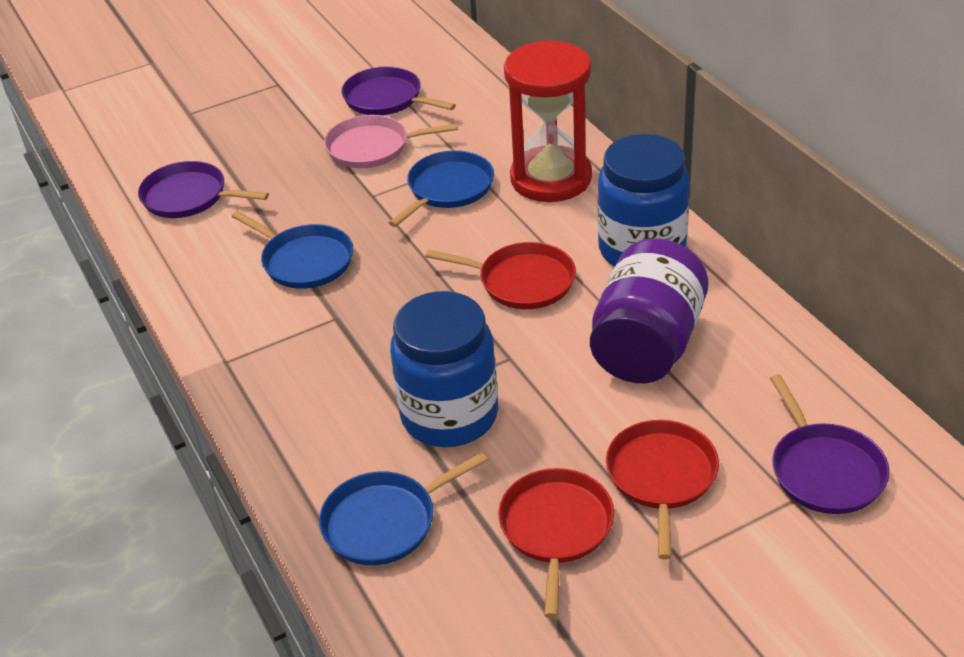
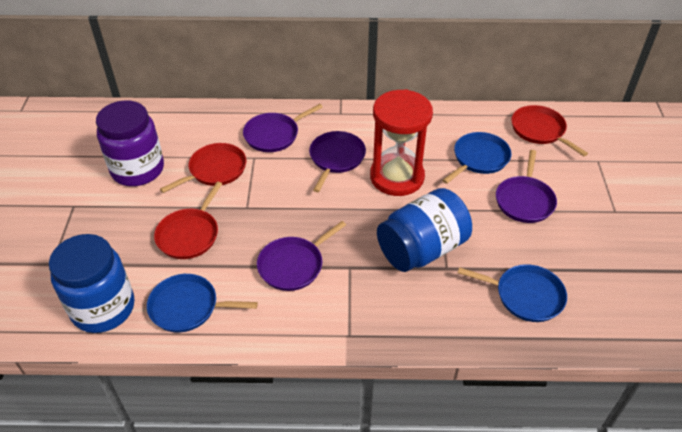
pink pan: [324,115,458,168] = 1 -> none = 0
purple pan: [138,161,269,218] [342,66,456,115] [770,375,890,514] = 3 -> [243,104,323,152] [257,221,346,291] [309,131,366,192] [496,150,557,223] = 4

